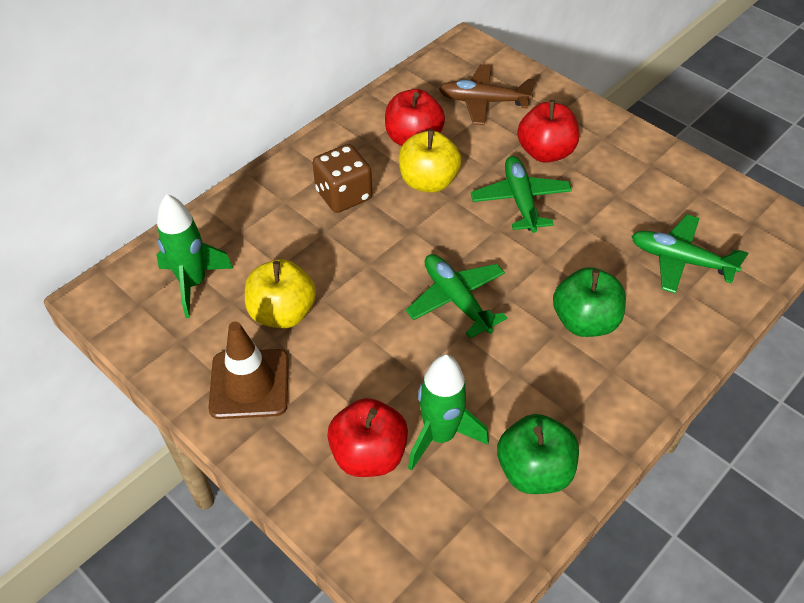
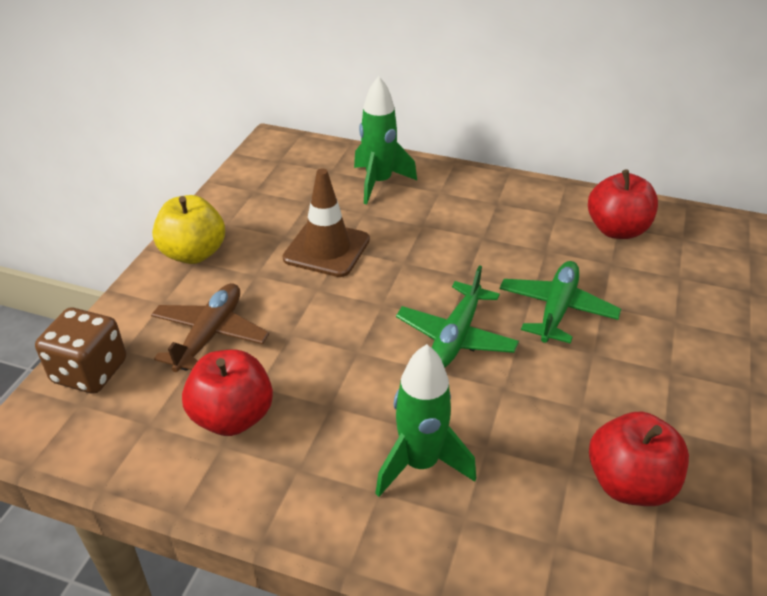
green apple: [497,414,579,494] [553,267,626,337] = 2 -> none = 0
green plane: [406,254,507,338] [471,156,572,233] [632,214,748,294] = 3 -> [396,265,519,368] [500,261,621,344] = 2
yellow apple: [245,259,316,329] [399,129,461,193] = 2 -> [152,195,225,264] = 1

